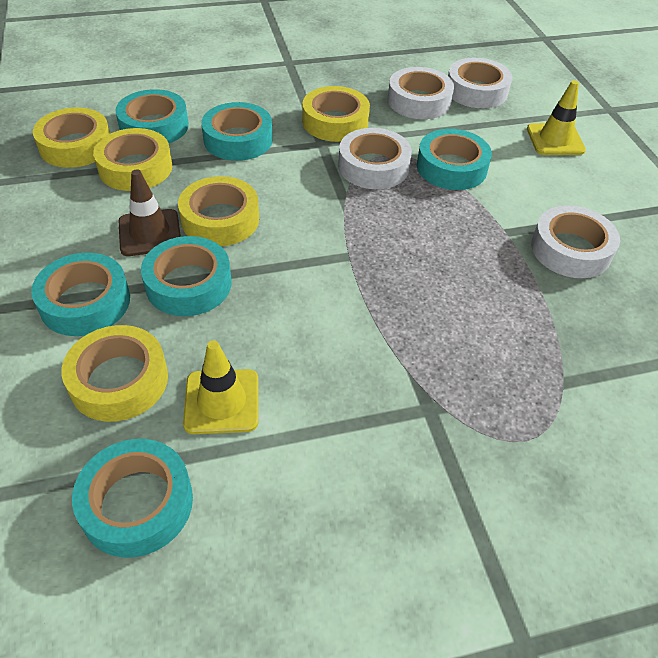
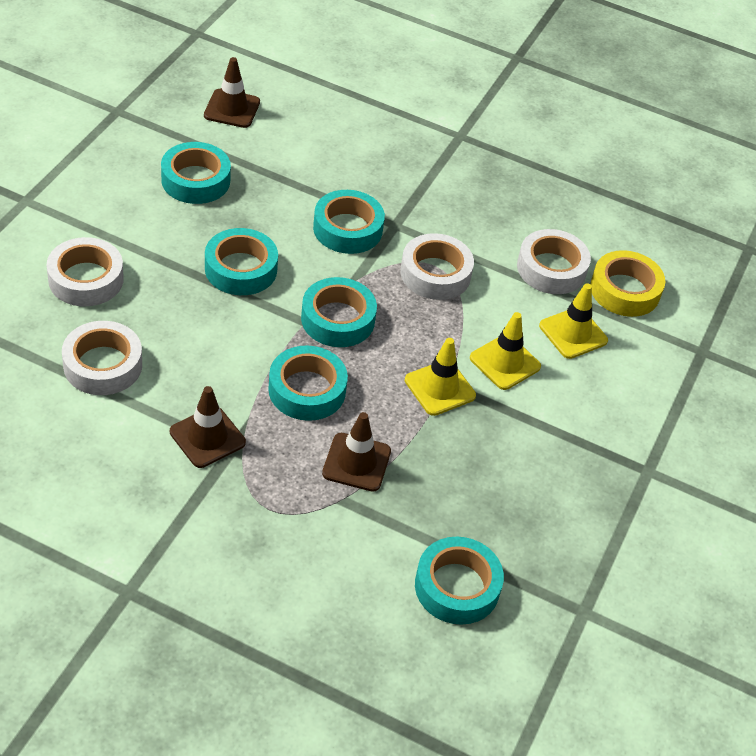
brown traffic cone: [119,169,181,256] = 1 -> [170,386,246,468] [204,57,260,128] [322,412,391,492] = 3
yellow tape: [33,107,110,168] [61,325,168,422] [93,128,172,191] [178,176,259,246] [302,86,370,142] = 5 -> [590,250,665,317] = 1
yellow traffic cone: [183,340,258,434] [527,80,586,155] = 2 -> [405,338,476,416] [470,312,541,390] [539,283,608,359] = 3

